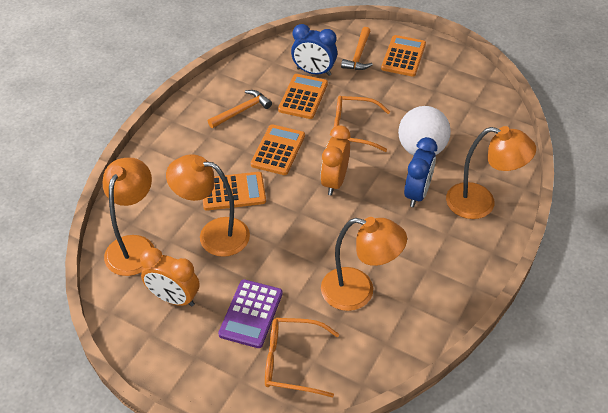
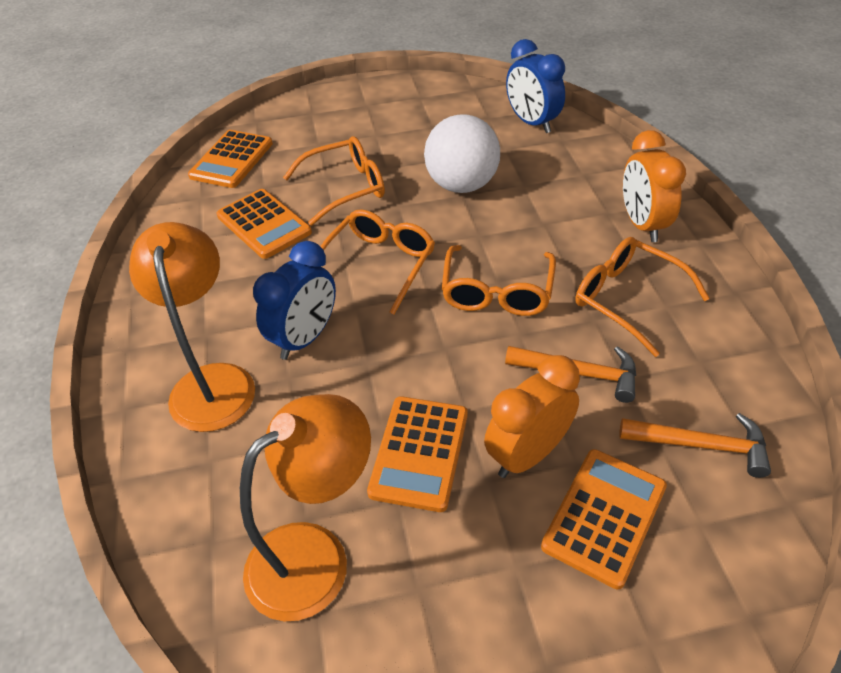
orange glasses: [265,318,339,397] [334,96,390,152] = 2 -> [283,136,385,226] [320,209,435,314] [442,245,556,316] [575,237,710,357] = 4
orange lamp: [103,157,154,276] [166,154,250,257] [321,217,407,311] [446,126,536,219] = 4 -> [129,222,255,432] [240,394,371,622] = 2
purple calculator: [218,279,283,348] = 1 -> none = 0

